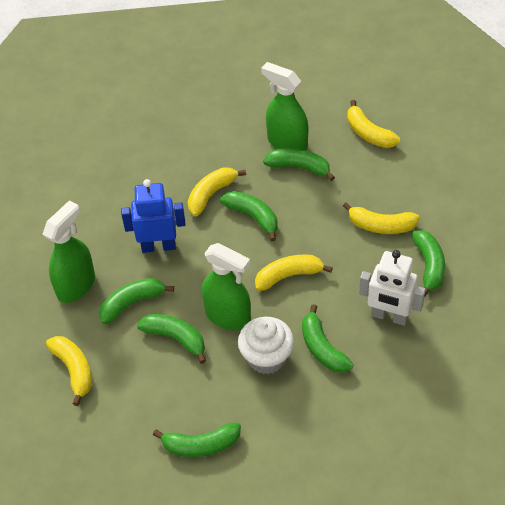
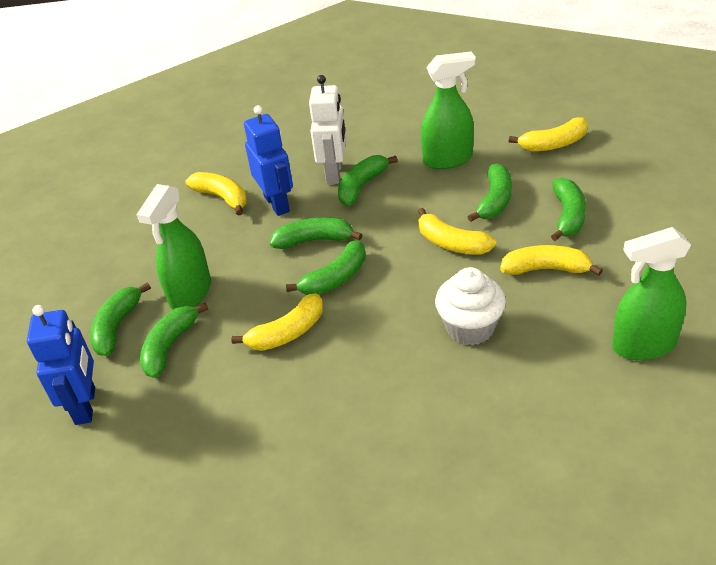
blue robot: [121,179,186,253] = 1 -> [27,305,95,425] [244,105,293,216] = 2

